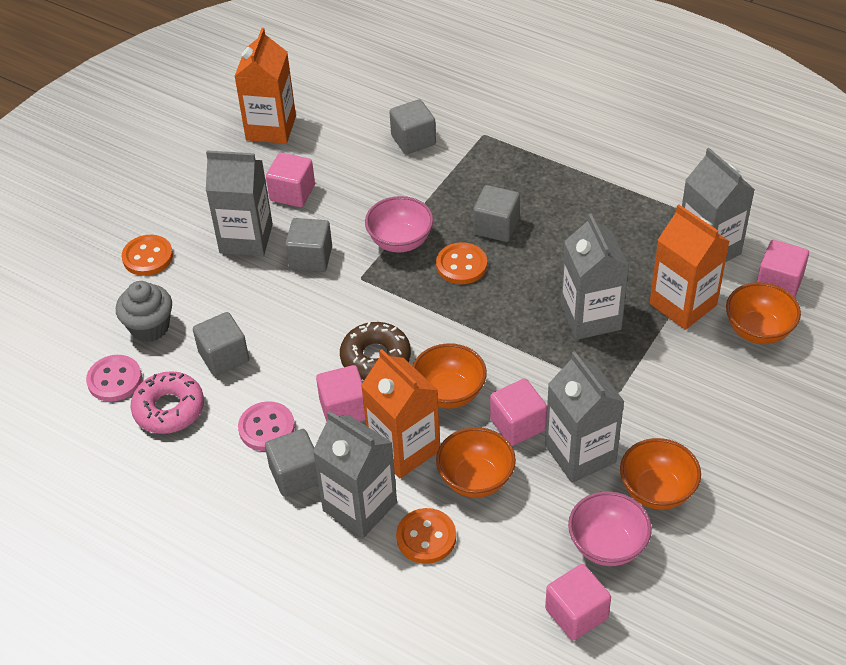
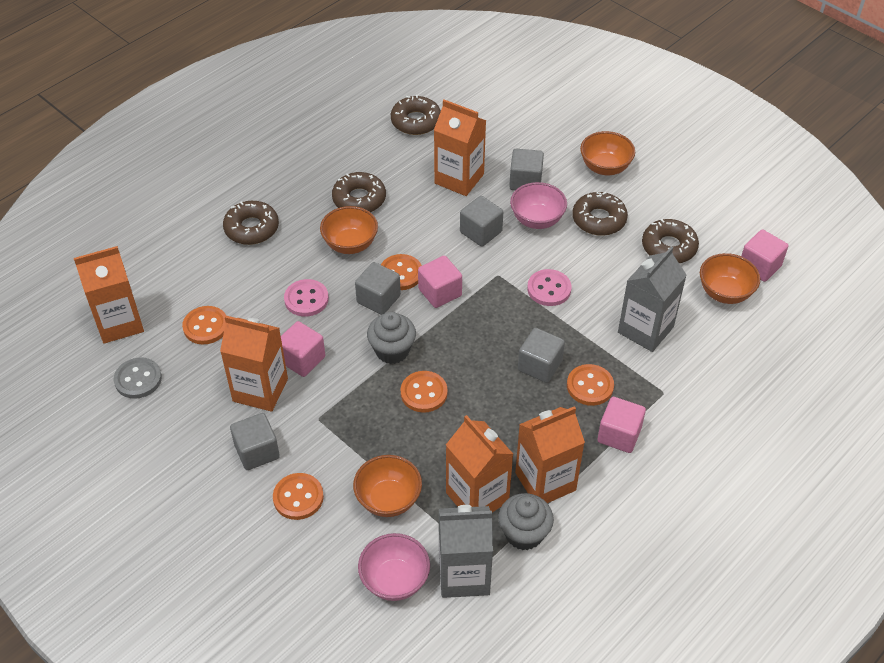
brown donut: [340,322,411,380] = 1 -> [223,201,279,245] [332,172,386,212] [391,95,441,135] [572,192,628,236] [642,219,699,263] = 5
grey button: none = 0 -> [114,357,162,399] = 1
grey carton: [206,150,273,256] [313,411,397,538] [545,351,625,483] [561,214,629,340] [682,148,755,262] = 5 -> [439,505,493,598] [618,246,687,352] = 2
grey cupcake: [116,281,172,342] = 1 -> [367,312,416,364] [498,493,554,550] = 2
orange button: [122,235,173,276] [396,508,456,564] [436,242,487,284] = 3 -> [182,306,226,344] [273,473,324,520] [381,254,422,290] [401,371,448,413] [567,364,614,406] = 5
orange carton: [234,28,296,144] [361,349,440,478] [650,204,730,330] = 3 -> [74,246,144,344] [220,316,288,412] [434,100,486,196] [446,415,513,512] [515,406,585,503] = 5
pink cube: [266,153,315,207] [316,365,365,422] [490,378,547,446] [545,564,611,641] [757,240,809,297] = 5 -> [281,321,325,377] [418,256,462,308] [597,397,646,453] [742,229,788,282] = 4
pink donut: [130,371,204,434] = 1 -> none = 0

